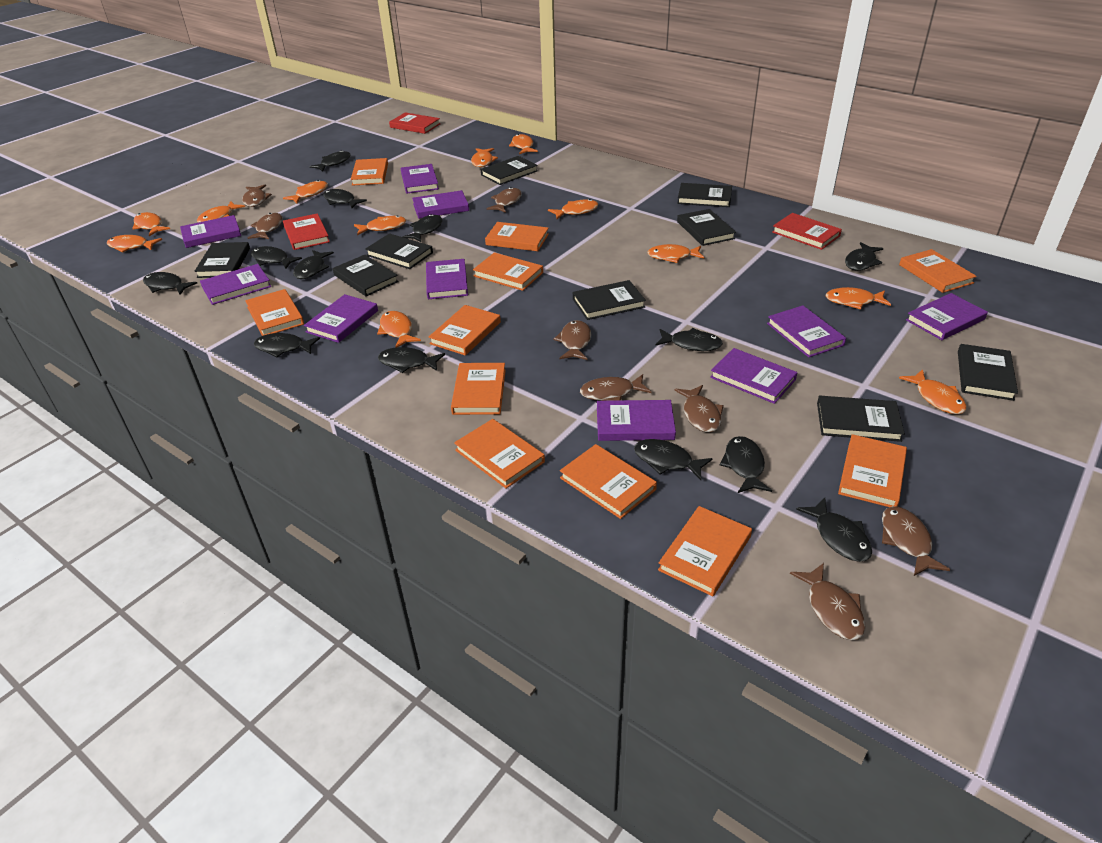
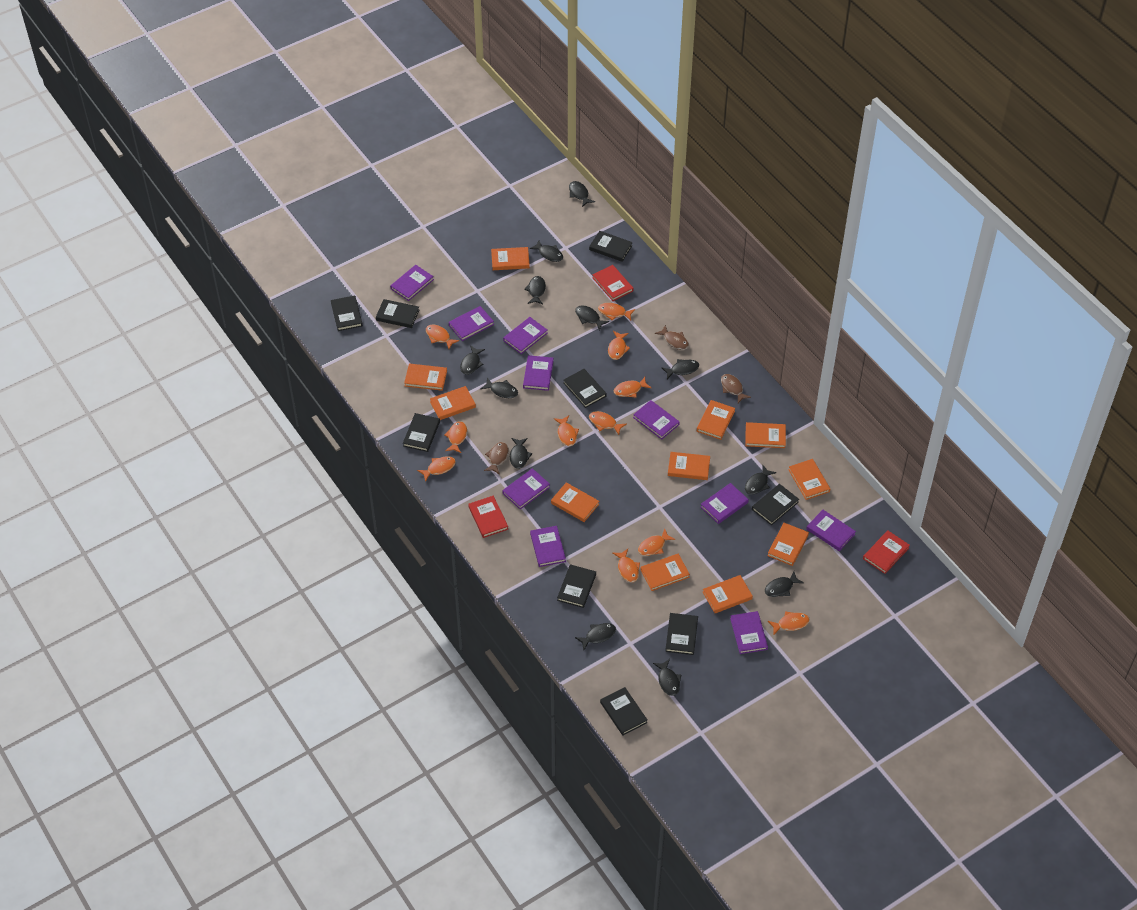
black fish: [143,272,197,295] [251,246,302,269] [254,333,320,357] [293,250,334,279] [309,150,350,172] [323,189,367,208] [378,347,445,373] [402,214,442,242] [634,439,713,480] [656,328,723,351] [720,436,772,493] [796,498,872,562] [845,242,883,271] = 13 -> [460,345,485,375] [480,378,518,398] [510,438,532,469] [524,276,546,304] [530,241,563,262] [569,181,595,207] [575,305,609,330] [575,623,616,650] [653,659,681,696] [662,359,699,379] [745,464,776,495] [765,572,804,597] = 12
brown fish: [242,185,272,207] [248,213,283,239] [486,187,522,213] [553,320,591,360] [580,374,651,401] [674,385,724,432] [790,563,866,640] [882,506,950,576] = 8 -> [484,442,509,475] [655,325,689,350] [721,374,751,403] = 3
orange fish: [107,235,162,252] [132,212,170,236] [197,201,245,223] [283,180,328,204] [354,215,406,235] [377,311,421,348] [471,148,498,167] [509,134,538,154] [548,199,599,219] [647,244,705,263] [826,287,891,309] [899,369,967,414] = 12 -> [417,456,456,482] [426,324,459,349] [444,421,467,453] [554,416,579,446] [589,411,627,435] [598,303,635,321] [608,331,630,360] [613,549,640,582] [614,377,651,397] [638,529,675,556] [768,611,810,635] = 11

